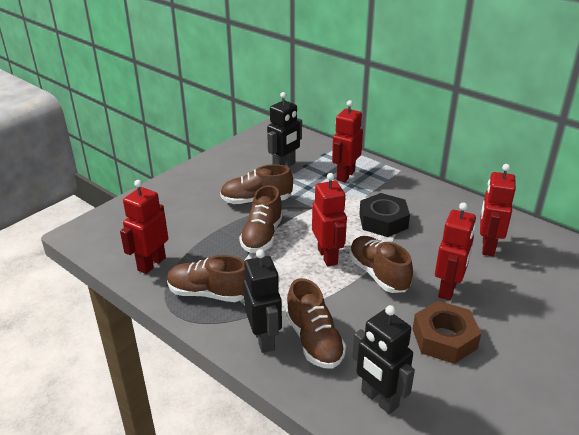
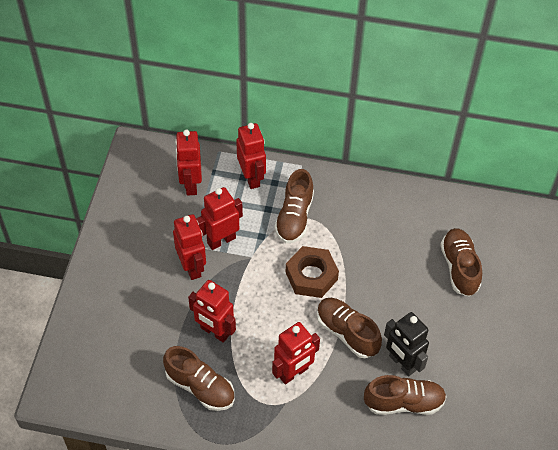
black nut: [359,193,410,237] = 1 -> none = 0
black robot: [243,249,282,353] [267,92,302,166] [352,305,415,414] = 3 -> [384,312,429,376] = 1
red robot: [120,180,168,274] [312,173,347,266] [332,100,363,182] [435,202,476,301] [480,164,516,256] = 5 -> [173,214,206,280] [175,130,202,196] [188,280,236,343] [196,187,243,250] [236,123,266,189] [272,322,320,385] = 6

